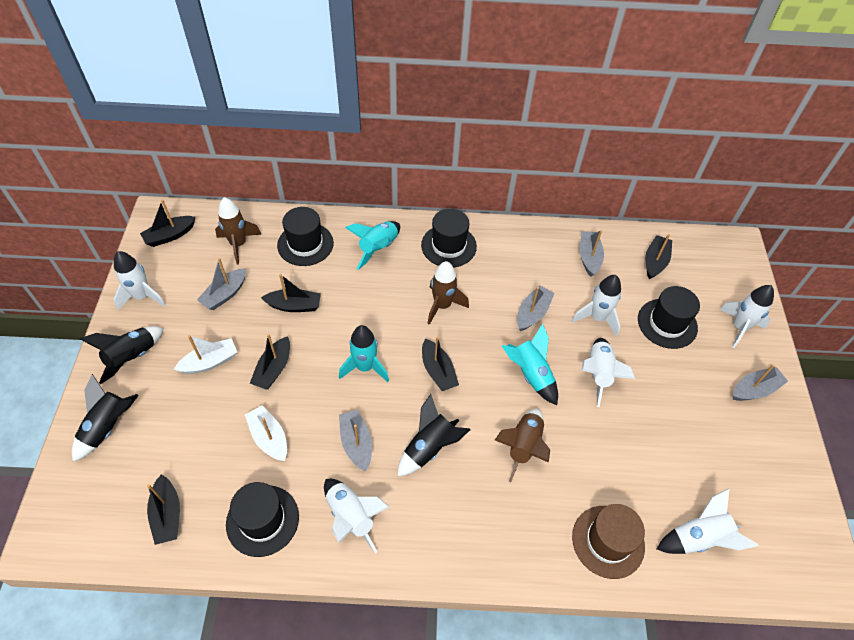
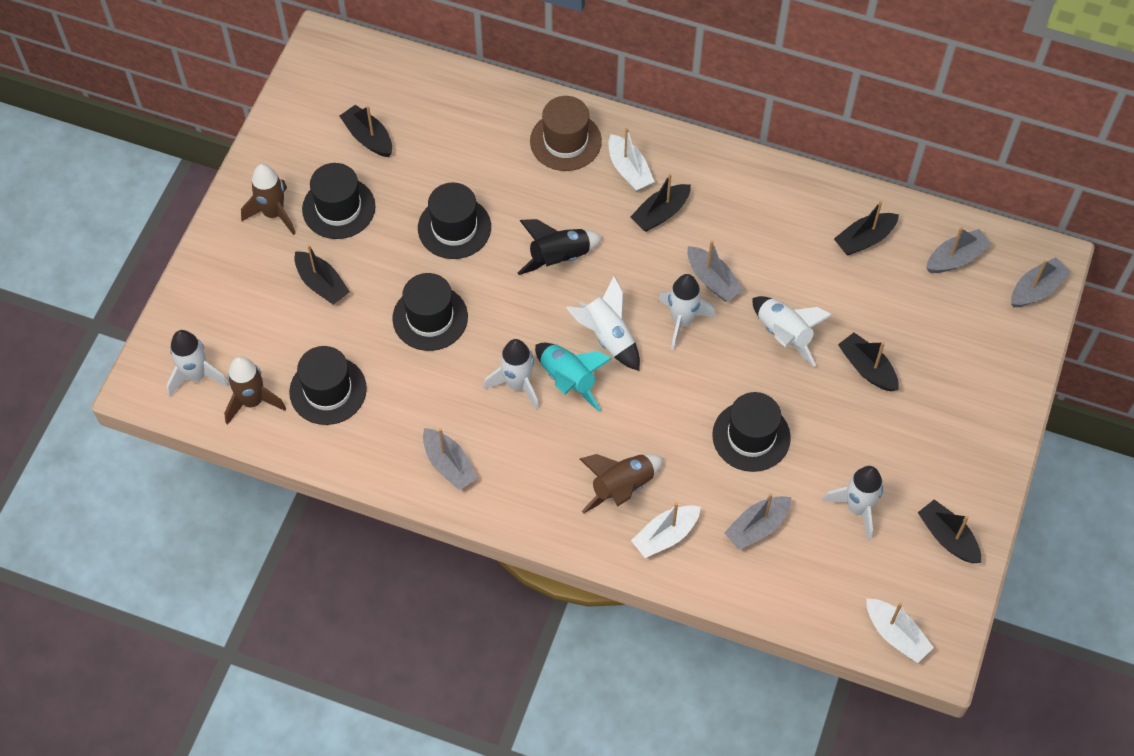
black hat: [226,482,299,557] [277,207,334,266] [421,209,477,267] [638,286,700,349] = 4 -> [289,346,367,425] [302,163,375,239] [392,273,468,351] [418,183,491,259] [712,392,791,472] = 5
black rocket: [72,374,139,462] [80,326,164,384] [397,394,471,477] = 3 -> [518,219,603,275] = 1
turquoise rocket: [339,325,389,382] [345,221,400,270] [502,324,558,405] = 3 -> [535,343,612,411] = 1
white boat: [174,335,237,374] [245,405,287,461] = 2 -> [608,128,655,191] [631,503,701,558] [866,599,934,663] = 3

